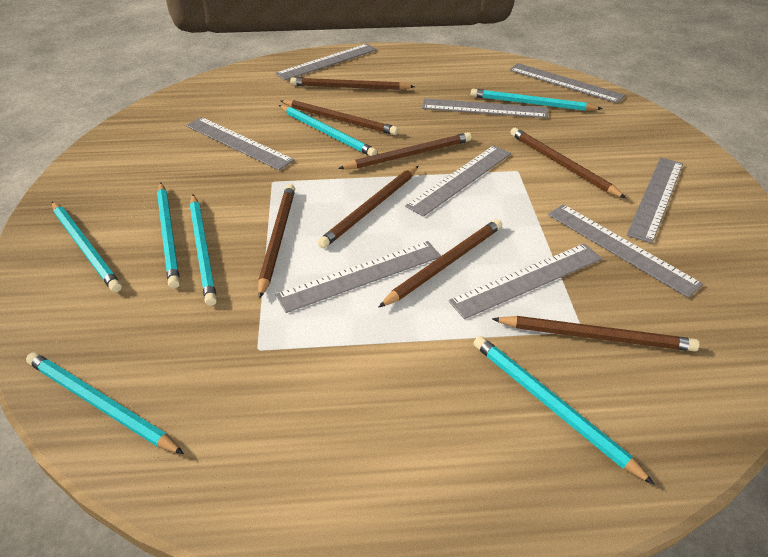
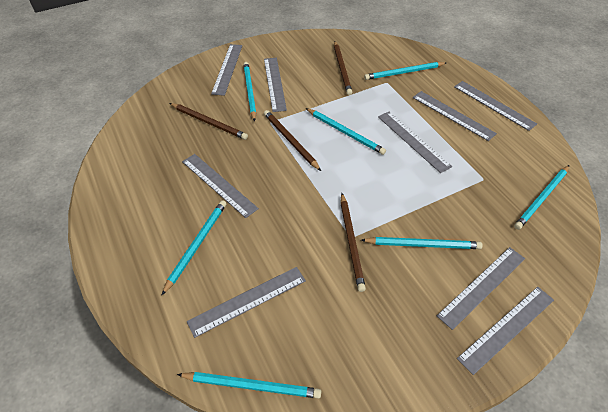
brown pencil: [258,184,295,299] [280,100,399,135] [290,77,415,90] [318,166,419,248] [338,132,472,169] [378,219,502,308] [492,316,700,351] [510,128,626,198] = 8 -> [169,103,248,140] [264,110,321,171] [334,41,352,95] [340,193,366,292] = 4

